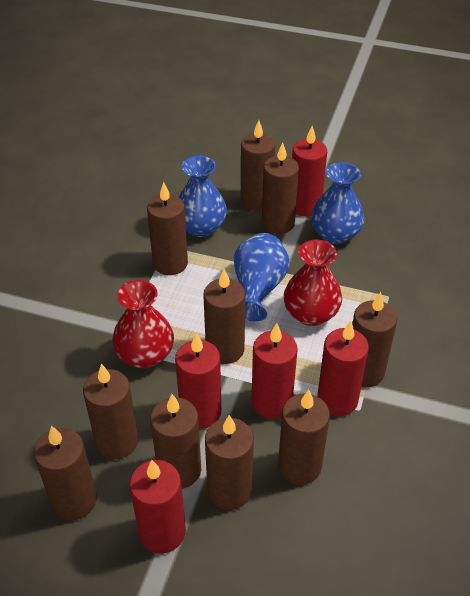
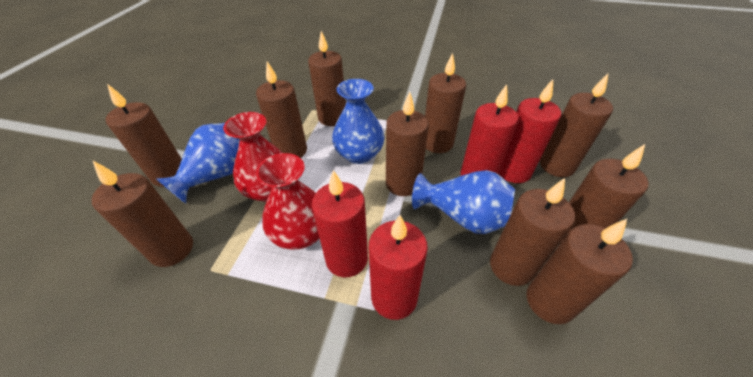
red candle: [129,460,186,554] [175,333,221,429] [252,323,298,419] [292,126,327,216] [317,321,369,416] = 5 -> [312,170,368,277] [369,215,428,320] [461,84,518,176] [498,79,561,183] = 4

